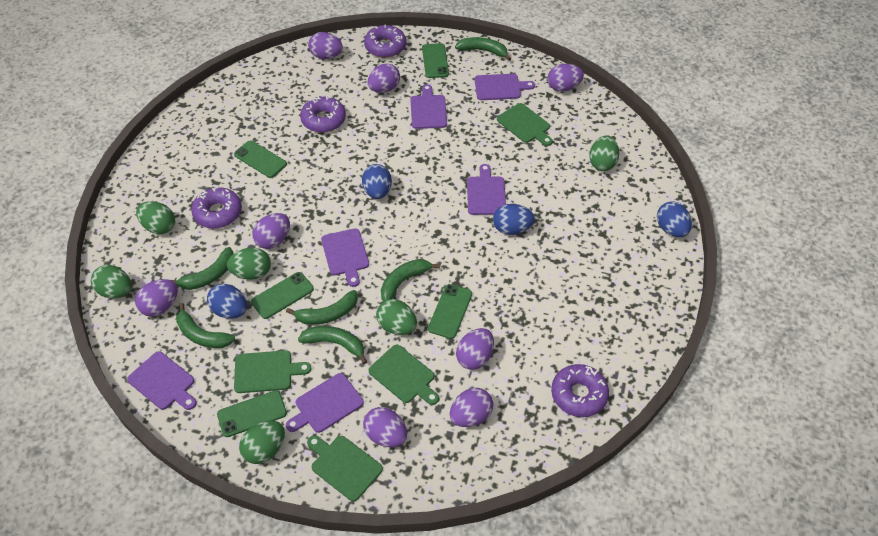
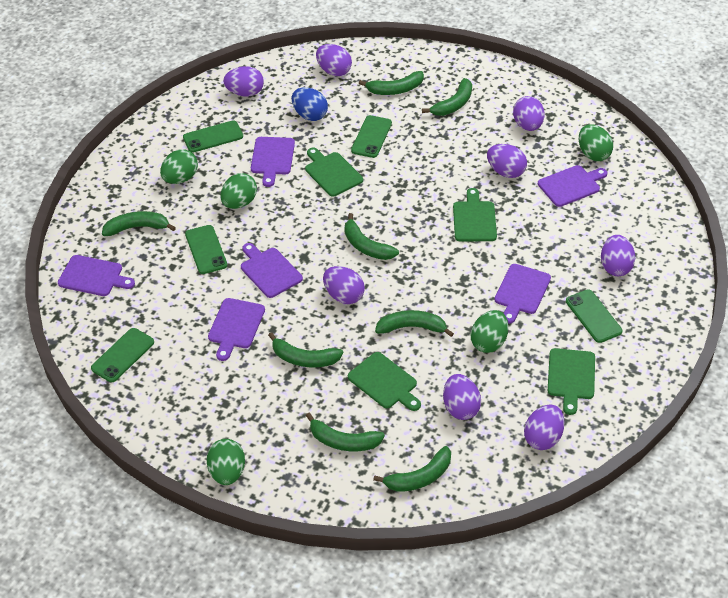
blue egg: [207,284,247,319] [362,164,392,199] [493,204,535,235] [657,202,692,237] = 4 -> [292,87,328,121] = 1
green banana: [171,247,234,290] [176,303,235,348] [286,290,358,325] [298,326,367,364] [381,259,440,301] [455,37,511,61] = 6 -> [102,211,176,236] [268,332,343,367] [306,413,385,451] [345,213,399,260] [359,71,424,95] [373,446,451,492] [375,310,454,337] [422,78,472,116] = 8
green egg: [91,265,132,299] [136,201,175,234] [227,247,271,280] [239,421,285,464] [376,299,417,335] [589,136,619,171] = 6 -> [160,149,198,184] [207,439,245,485] [220,173,257,209] [471,310,508,353] [579,124,613,161] = 5
purple donut: [191,187,242,229] [300,96,346,133] [364,25,406,58] [551,364,609,417] = 4 -> none = 0

